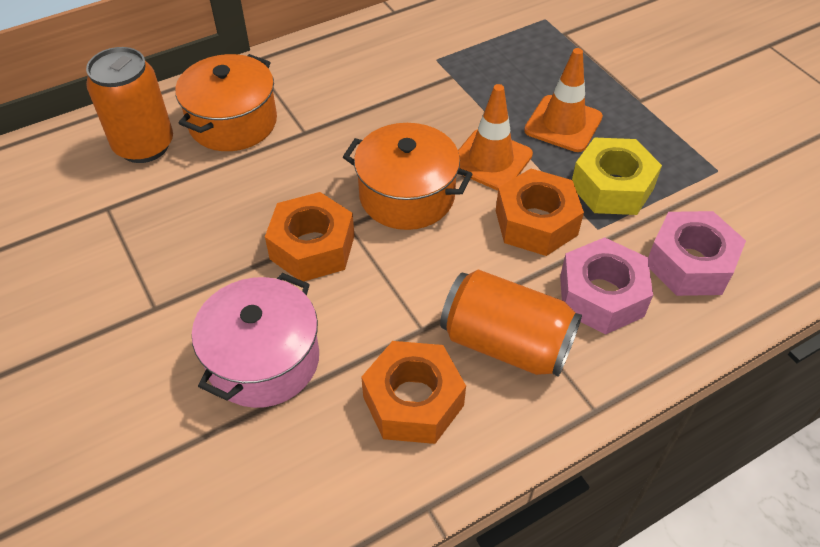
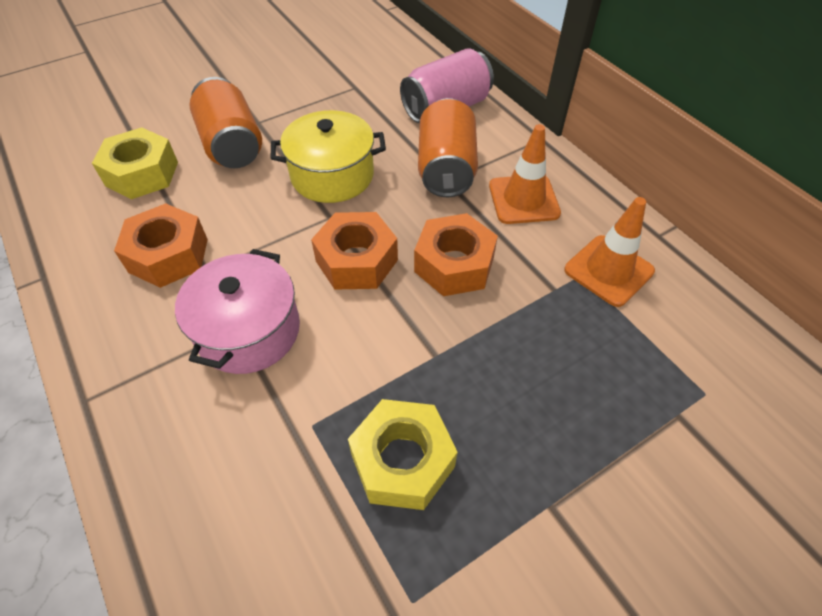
orange pot: [175,54,277,151] [343,123,473,230] = 2 -> none = 0
pink can: none = 0 -> [400,48,494,123] = 1
pink nut: [560,237,653,335] [648,211,746,296] = 2 -> none = 0
yellow nut: [572,138,662,215] = 1 -> [92,127,178,199] [348,399,458,510] = 2
yellow pot: none = 0 -> [271,110,386,203] = 1

